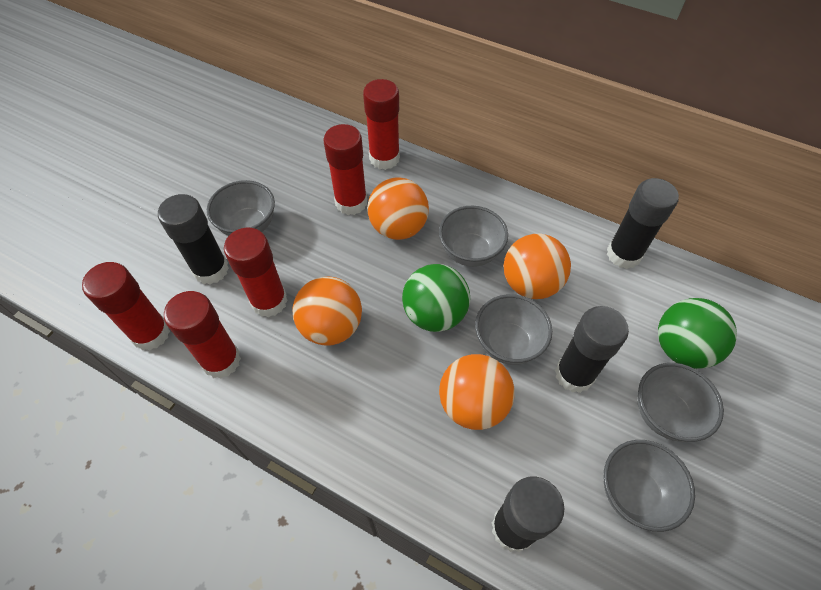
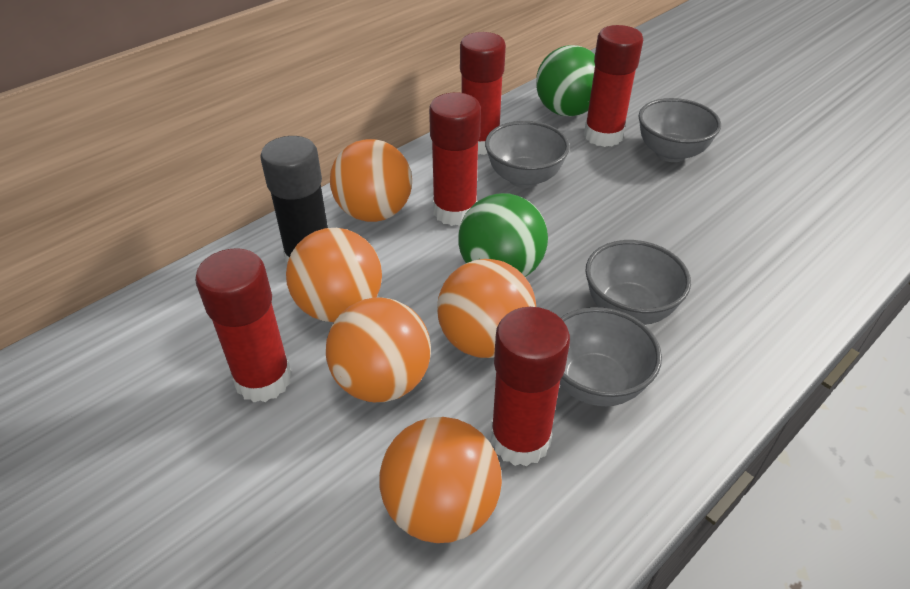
black glue stick: [158,194,229,284] [492,476,564,552] [555,306,629,393] [607,178,679,269] = 4 -> [260,136,328,264] = 1
grey bowl: [207,180,275,236] [439,206,508,267] [475,294,552,365] [603,440,695,532] [638,363,724,442] = 5 -> [485,121,570,188] [560,307,662,406] [585,240,691,325] [639,98,721,162] = 4
orange ball: [292,277,362,346] [367,177,429,240] [439,354,515,430] [504,234,571,299] = 4 -> [286,228,382,322] [326,297,431,402] [330,139,412,222] [379,417,502,543] [437,259,536,358] = 5

